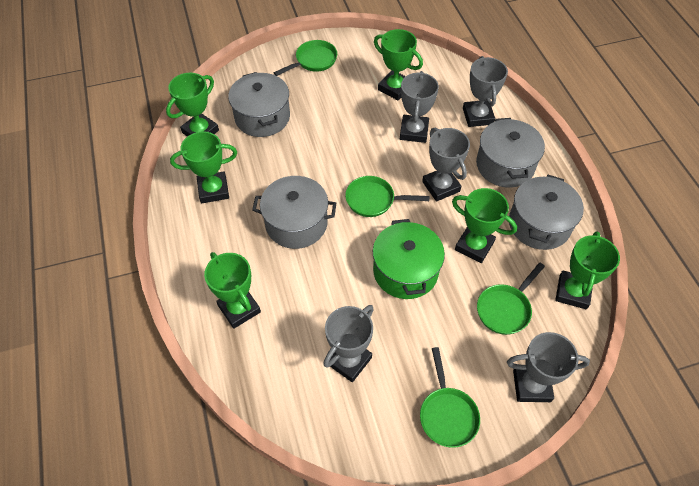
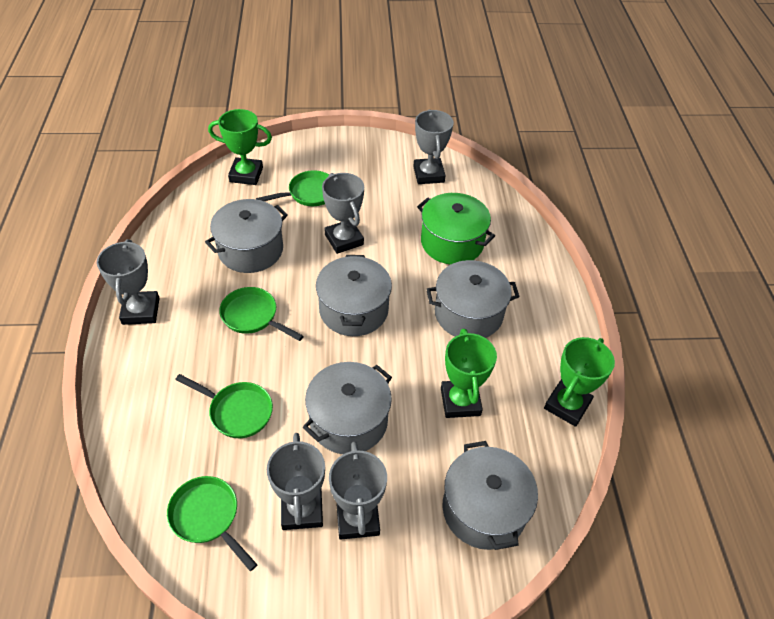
green trophy: [166,73,219,137] [170,131,237,204] [204,252,261,329] [374,29,423,100] [452,188,517,263] [555,231,620,309] = 6 -> [208,109,272,185] [441,329,497,418] [544,337,615,427] = 3
grey pot: [228,72,290,137] [252,176,336,249] [476,118,545,188] [509,175,584,250] = 4 -> [205,199,288,273] [303,362,392,454] [316,255,392,336] [426,260,520,338] [442,441,538,550] = 5

